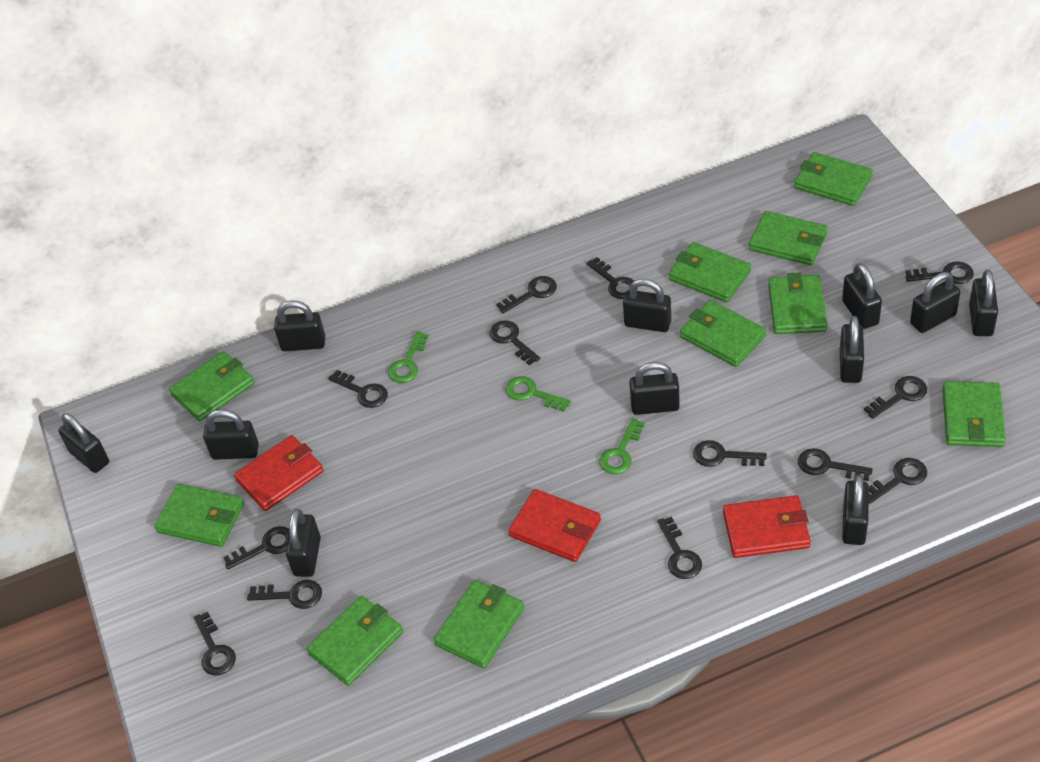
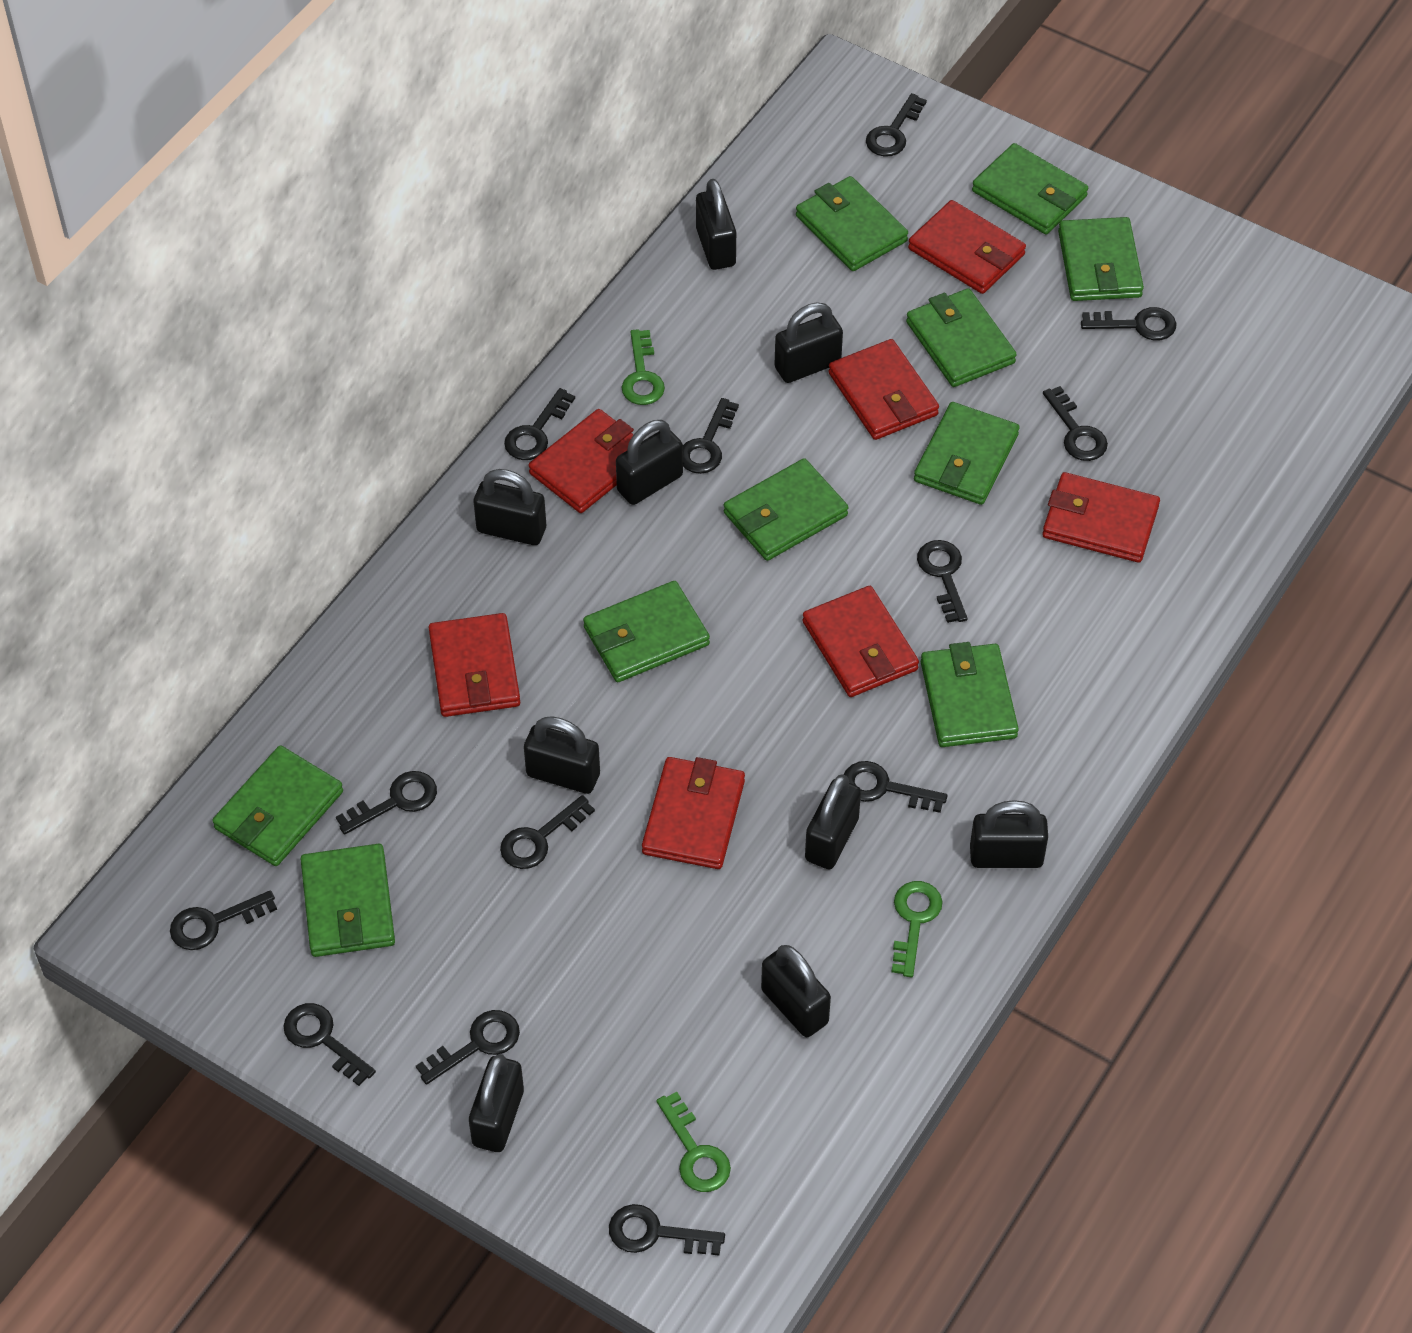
black padlock: [58,413,109,473] [203,409,259,460] [274,300,325,351] [286,509,321,577] [623,279,671,332] [629,362,680,415] [840,316,864,383] [842,263,882,329] [842,475,869,545] [910,272,960,333] [969,270,998,336] = 11 -> [469,1054,524,1152] [474,469,546,545] [524,716,600,794] [616,420,683,505] [696,179,736,270] [761,945,831,1037] [775,302,843,383] [805,774,861,869] [970,800,1048,868] = 9
red wallet: [234,435,323,511] [508,489,601,562] [723,495,811,558] = 3 -> [429,613,520,717] [529,409,634,513] [642,757,745,869] [802,586,919,697] [828,339,939,440] [908,200,1026,294] [1042,472,1160,563] = 7

